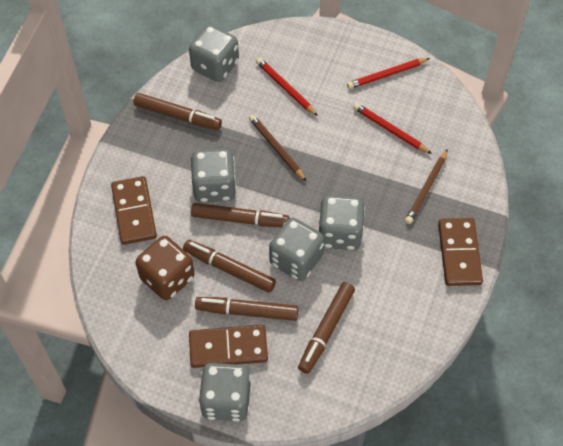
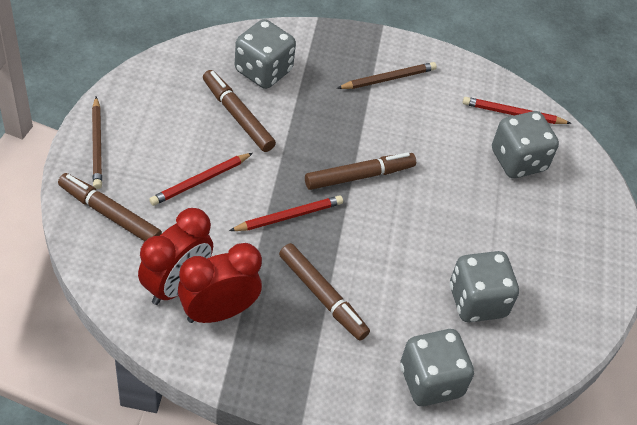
brown dice: [136,236,194,300] = 1 -> none = 0
brown domino: [111,176,157,245] [189,325,268,368] [438,218,483,286] = 3 -> none = 0
brown marker: [133,93,222,130] [183,240,276,293] [191,203,289,227] [195,297,298,321] [298,282,355,374] = 5 -> [58,173,162,241] [203,70,276,152] [279,243,370,341] [305,152,416,190] = 4
grey dice: [189,25,239,82] [191,149,236,203] [198,363,251,422] [269,218,324,281] [319,195,365,250] = 5 -> [235,19,296,89] [400,329,474,406] [449,251,519,322] [492,111,559,178] = 4
red clock: none = 0 -> [138,208,213,305] [178,243,262,323] = 2

